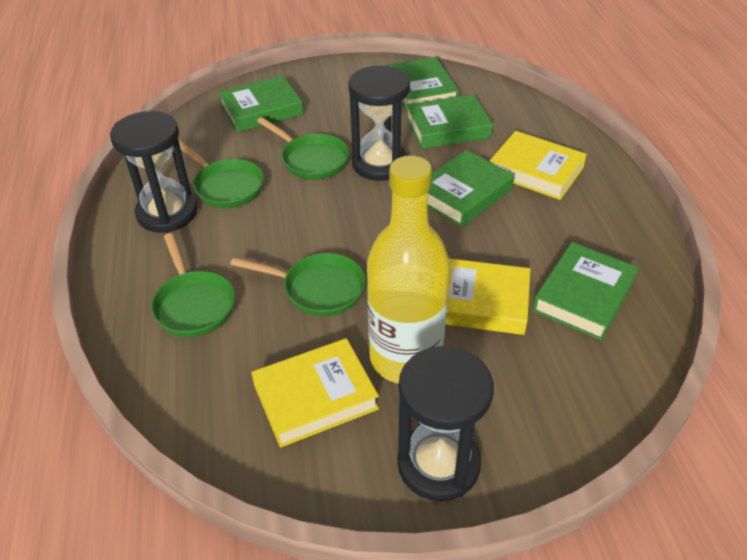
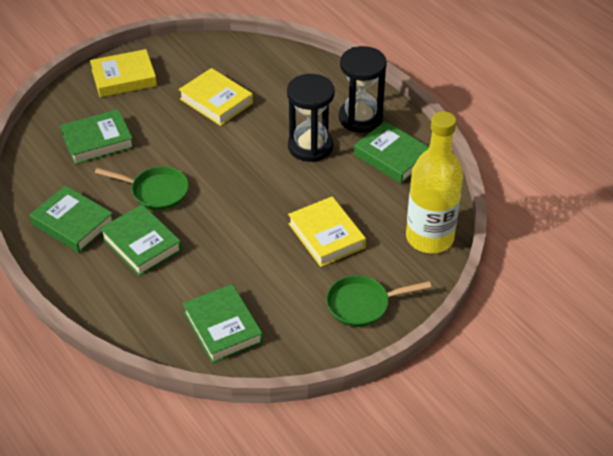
black hourglass: [110,111,197,233] [348,65,410,181] [397,346,494,501] = 3 -> [287,74,335,162] [339,46,387,133] = 2
green pan: [151,233,235,337] [178,140,264,208] [230,253,365,316] [257,117,349,180] = 4 -> [95,166,189,210] [326,275,431,327] = 2

